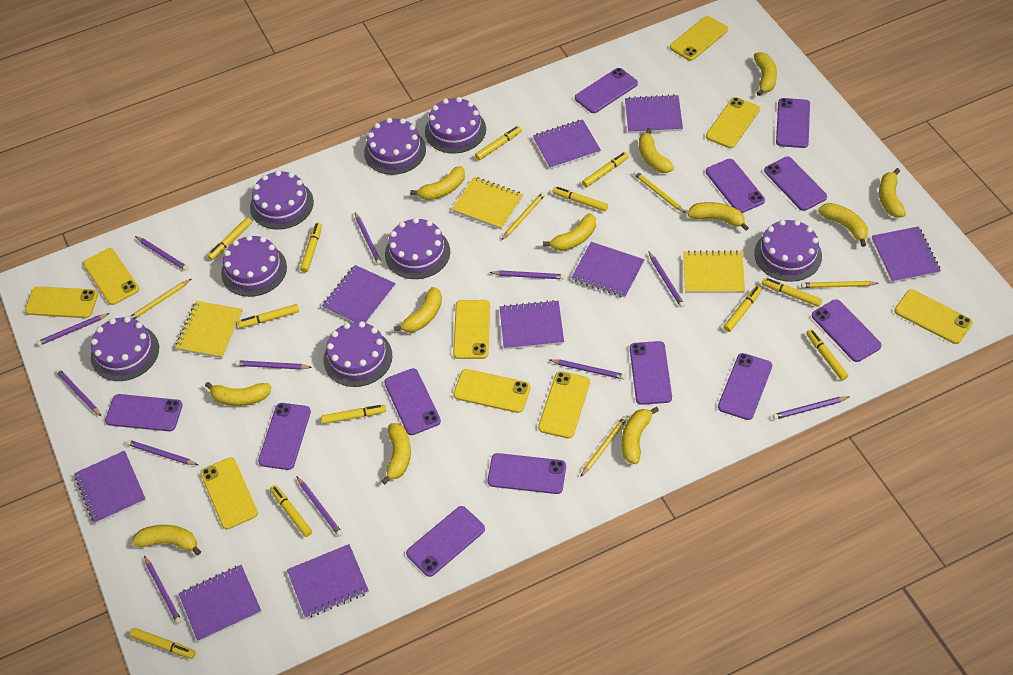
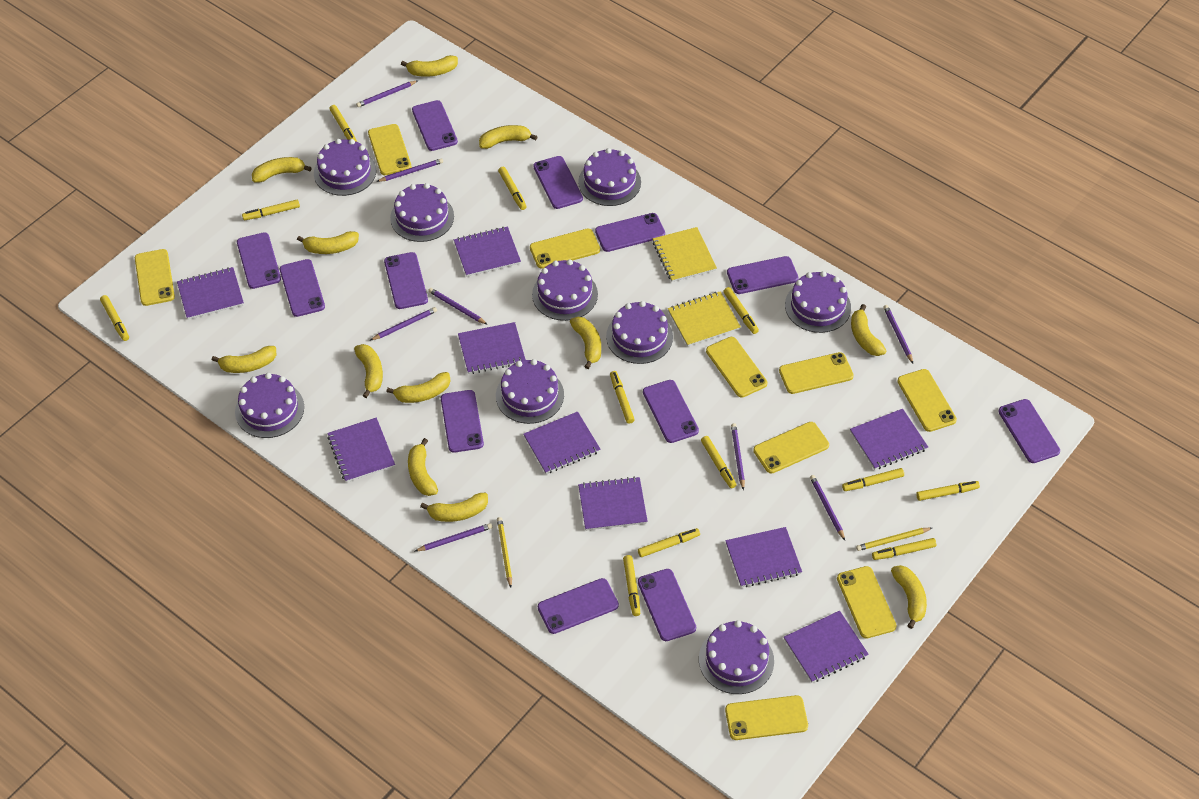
purple cake: [91,317,159,381] [221,235,287,297] [250,170,314,230] [324,321,392,387] [364,118,426,175] [385,218,450,279] [425,97,486,154] [754,220,822,282] = 8 -> [235,373,304,438] [314,139,376,196] [390,183,454,242] [496,359,564,424] [532,259,598,321] [578,148,641,206] [606,301,673,364] [699,620,774,694] [785,271,851,333] = 9
purple pencil: [36,313,110,346] [56,368,101,416] [126,440,198,465] [135,236,188,271] [144,556,182,624] [235,360,312,370] [296,476,343,537] [355,212,382,265] [489,270,565,279] [550,359,626,380] [648,251,685,307] [773,396,849,420] = 12 -> [356,80,418,107] [371,307,437,340] [376,158,443,182] [415,523,492,551] [428,288,488,325] [731,423,745,490] [810,475,845,540] [883,305,913,363] = 8
yellow notebook: [175,301,243,358] [452,177,523,230] [683,250,745,293] = 3 -> [653,227,717,282] [668,291,741,347] = 2
yellow pencil: [129,279,191,319] [501,192,546,240] [580,416,627,477] [634,171,686,213] [801,281,878,288] = 5 -> [497,517,512,587] [856,528,932,551] = 2

